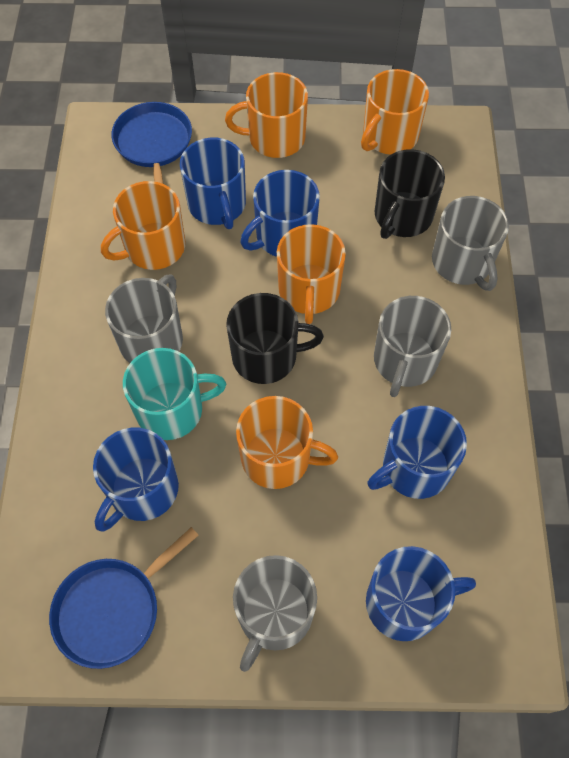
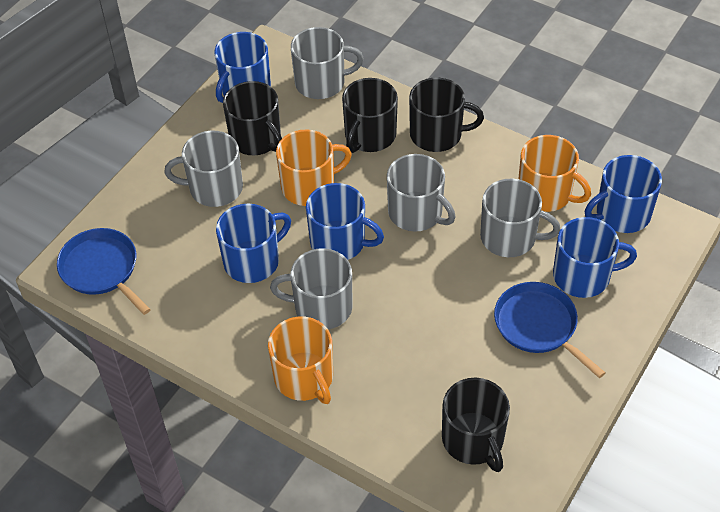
black mug: [226,293,324,384] [375,149,445,239] = 2 -> [223,81,282,155] [342,78,398,153] [409,78,484,152] [442,378,510,472] = 4
grey mug: [105,275,183,363] [233,555,317,672] [374,296,451,397] [432,196,509,291] = 4 -> [164,131,243,207] [270,248,353,329] [291,27,364,99] [387,154,455,232] [480,179,560,257] = 5
orange mug: [101,181,185,270] [225,72,308,158] [236,396,338,489] [277,224,346,324] [361,69,429,155] = 5 -> [268,317,333,404] [276,129,352,206] [518,135,591,212] = 3
turquoise mug: [123,348,226,440] = 1 -> none = 0

